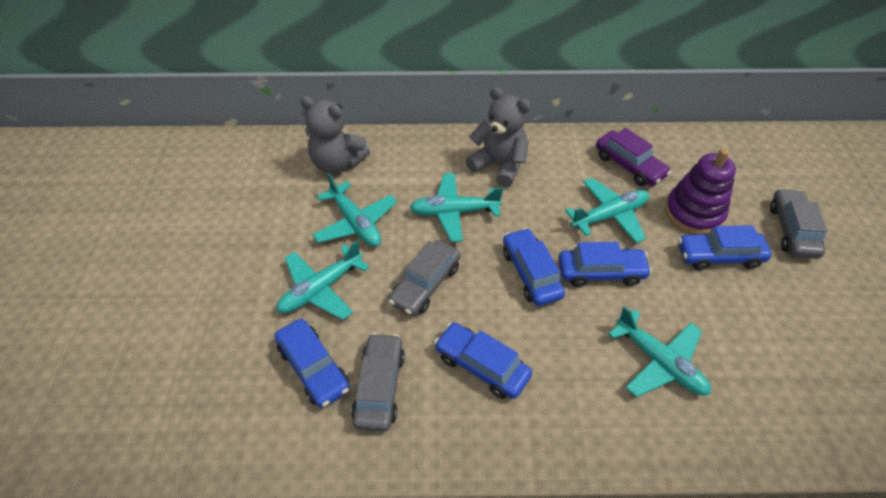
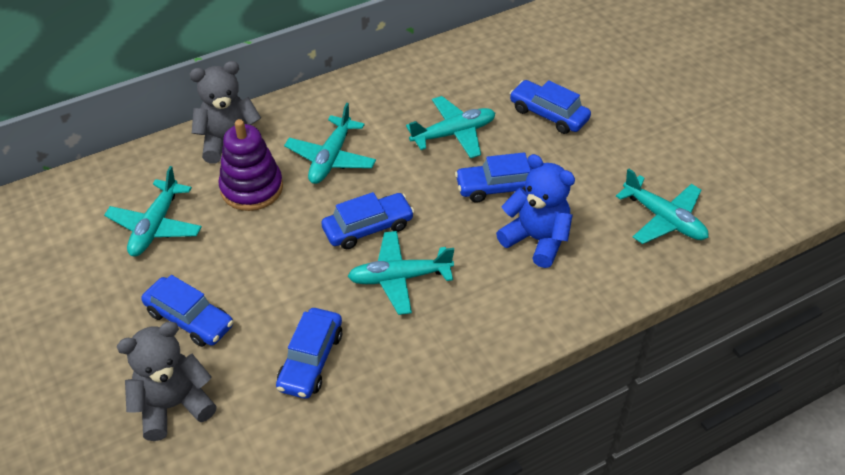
blue teddy bear: none = 0 -> [496,154,575,268] = 1
grey car: [351,333,405,432] [388,240,461,316] [770,188,828,259] = 3 -> none = 0
purple car: [596,128,671,186] = 1 -> none = 0

